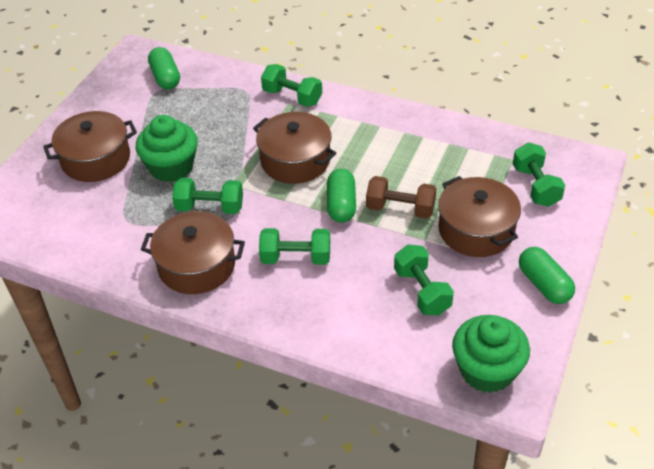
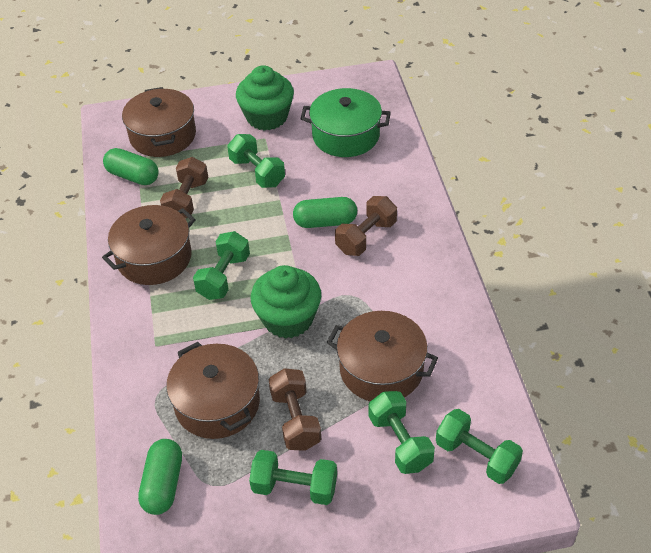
brown dumbbell: [366,176,436,219] = 1 -> [160,157,208,218] [268,368,321,451] [335,196,397,256] = 3
green pot: none = 0 -> [301,88,391,157] = 1

